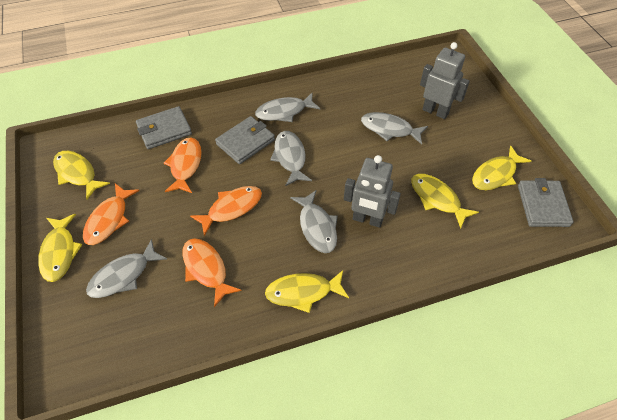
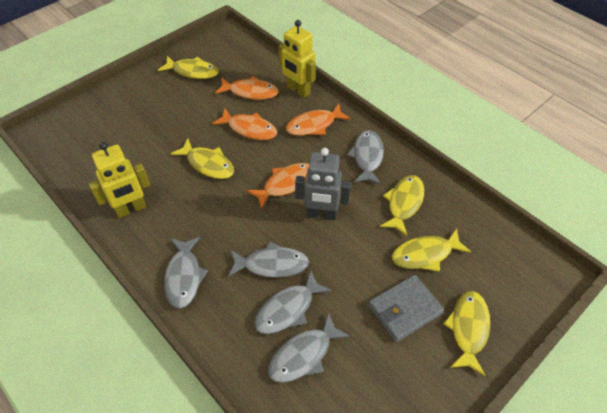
grey robot: [344,155,401,228] [420,42,470,119] = 2 -> [295,148,351,221] = 1
grey wallet: [136,106,192,149] [215,116,275,164] [518,178,574,227] = 3 -> [368,275,444,342] = 1
yellow robot: none = 0 -> [89,142,150,218] [278,20,316,98] = 2

